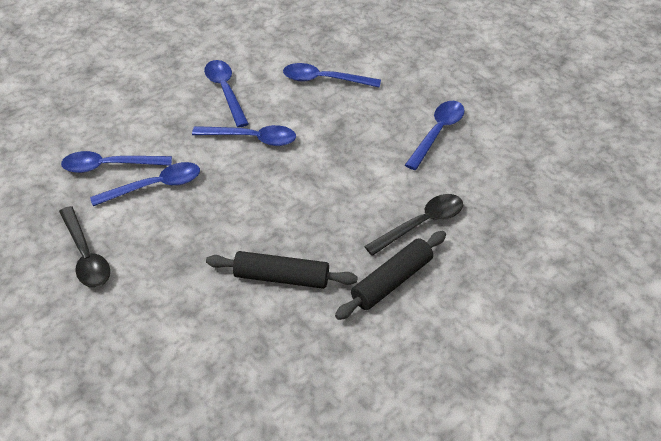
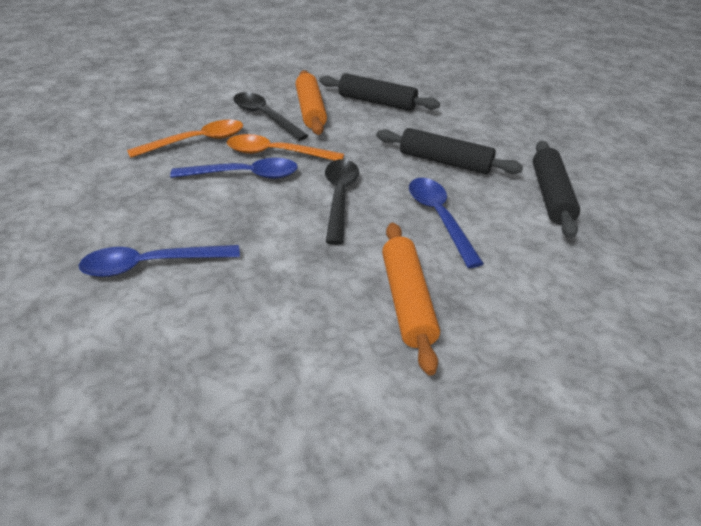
black rolling pin: [206,251,358,289] [335,231,446,320] = 2 -> [319,73,440,111] [376,128,523,175] [533,141,580,238] = 3
blue spoon: [61,151,172,173] [90,162,200,206] [192,125,296,146] [204,60,249,128] [283,63,381,88] [405,101,465,170] = 6 -> [79,245,240,277] [170,158,298,179] [409,178,484,268] = 3
orange rolling pin: none = 0 -> [296,70,327,135] [382,223,440,376] = 2
orange spoon: none = 0 -> [127,120,243,158] [227,134,344,161] = 2

